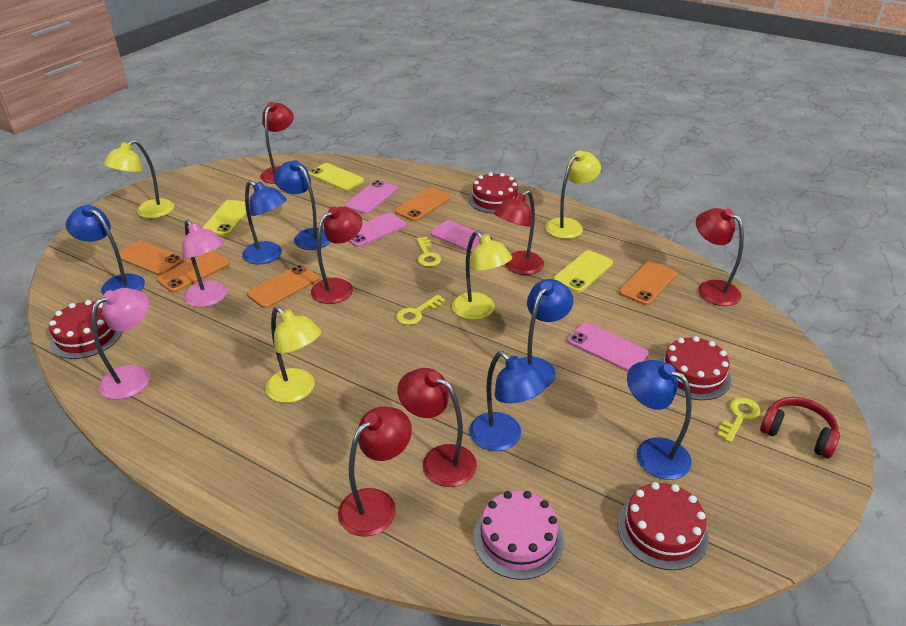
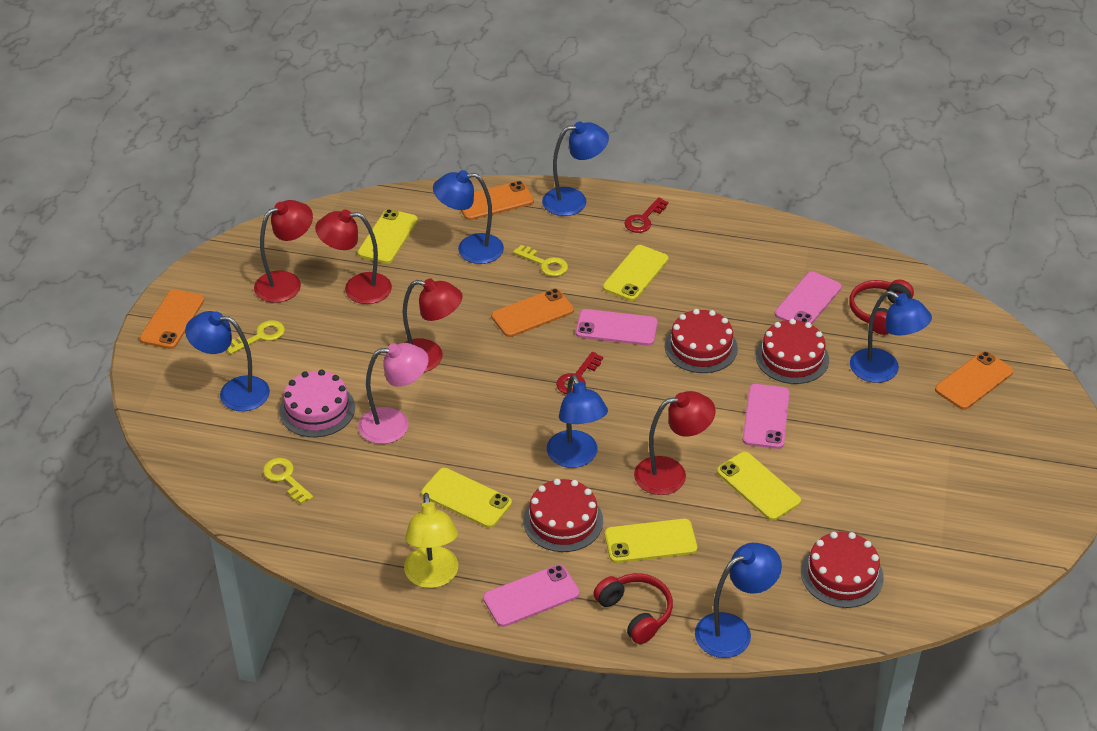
orange phone: [119,241,184,276] [157,251,230,293] [247,265,319,308] [395,188,451,221] [619,261,677,305] = 5 -> [139,289,204,349] [461,181,534,220] [491,289,574,337] [935,351,1013,410] = 4
pink lamp: [92,288,150,400] [182,220,227,307] = 2 -> [358,343,429,444] = 1
red headphones: [760,397,840,459] = 1 -> [593,573,673,644] [849,279,914,335] = 2
red key: none = 0 -> [556,352,603,394] [624,197,668,233] = 2
red lamp: [260,102,294,184] [311,207,362,304] [338,407,412,537] [397,368,477,487] [494,190,544,275] [696,208,744,306] = 6 -> [254,200,313,303] [315,209,392,304] [403,278,463,372] [634,391,716,495] = 4
yellow lamp: [104,140,174,218] [265,306,321,403] [452,231,512,320] [546,150,601,239] = 4 -> [404,493,458,588] = 1
yellow phone: [202,200,250,236] [308,163,364,191] [553,250,613,293] = 3 -> [358,209,418,264] [421,468,512,528] [603,245,668,301] [605,519,697,563] [717,452,801,521] = 5

